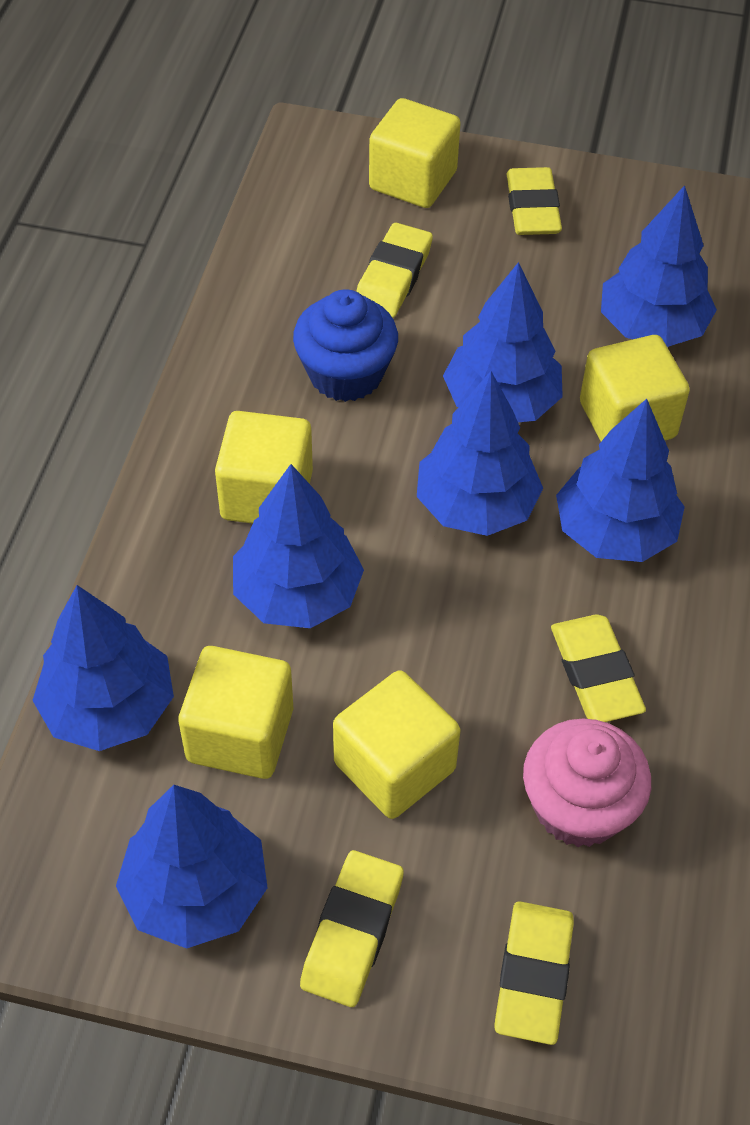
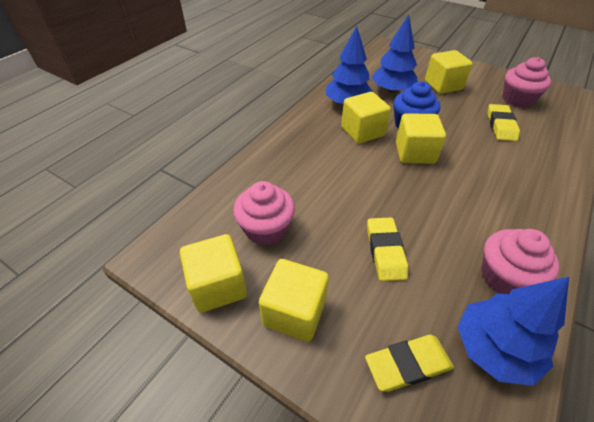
blue tree: [32,585,174,751] [116,785,268,949] [233,464,364,628] [417,371,543,536] [443,262,563,422] [556,399,685,562] [601,185,717,347] = 7 -> [326,26,373,104] [372,14,418,94] [457,277,569,386] = 3
pink cupcake: [523,718,651,847] = 1 -> [233,181,295,245] [481,229,560,294] [502,57,551,108] = 3
yellow eraser: [300,850,404,1007] [356,222,433,318] [494,901,574,1045] [507,167,562,235] [551,614,646,722] = 5 -> [365,335,454,392] [367,217,408,281] [487,104,520,141] = 3

